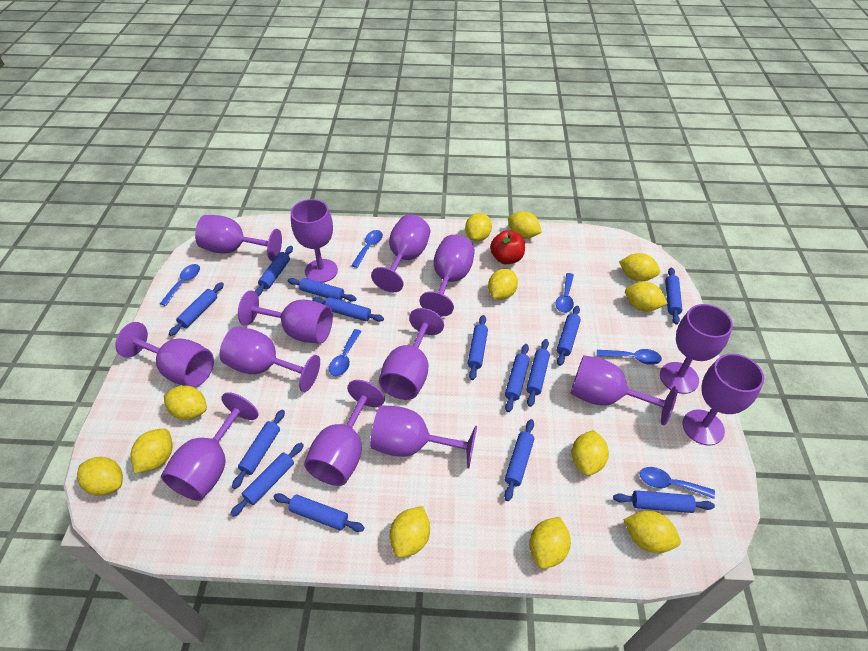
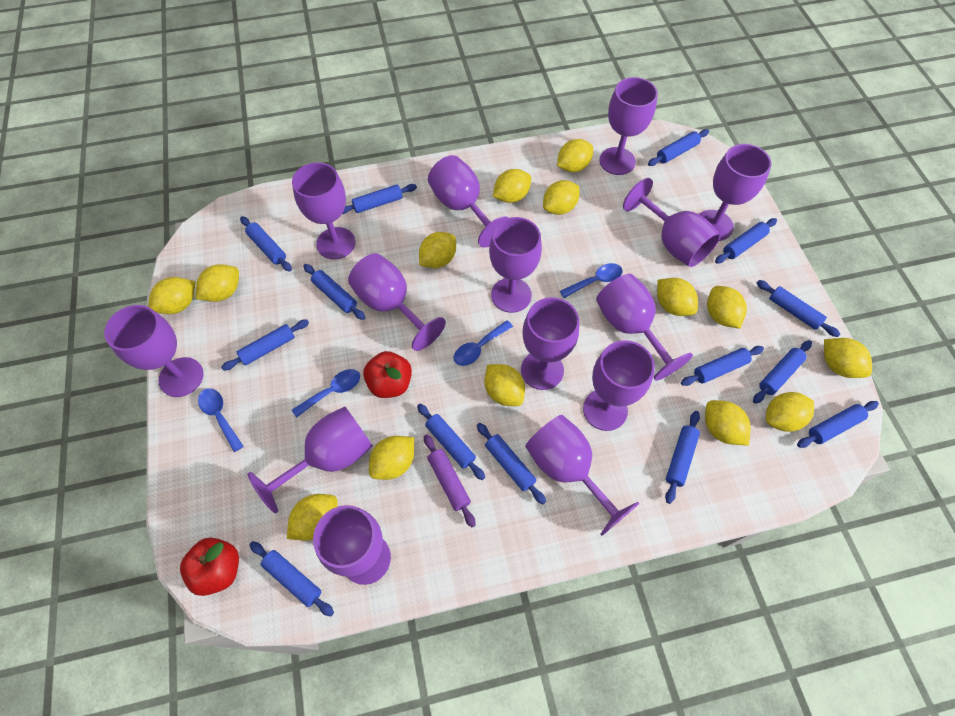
blue spoon: [160,264,200,306] [329,329,362,376] [351,230,383,268] [556,273,574,313] [597,349,662,365] [640,467,715,499] = 6 -> [198,388,244,452] [292,369,360,418] [454,320,513,366] [560,263,623,298] = 4
purple rolling pin: none = 0 -> [424,434,476,527] = 1
red apple: [490,230,525,264] = 1 -> [180,538,239,596] [363,351,412,398] = 2
yellow lemon: [77,457,123,496] [131,428,173,473] [164,385,207,420] [390,506,430,558] [465,213,492,242] [488,269,518,300] [508,211,542,239] [529,517,571,569] [571,430,609,476] [619,253,660,282] [623,511,681,553] [625,282,668,311] = 12 -> [148,277,196,314] [196,264,239,302] [287,494,338,541] [369,436,414,480] [419,232,456,268] [485,364,525,406] [493,169,531,203] [543,180,579,215] [557,139,593,172] [657,278,698,316] [705,400,751,446] [707,286,747,328] [766,392,814,432] [824,338,872,378] = 14

